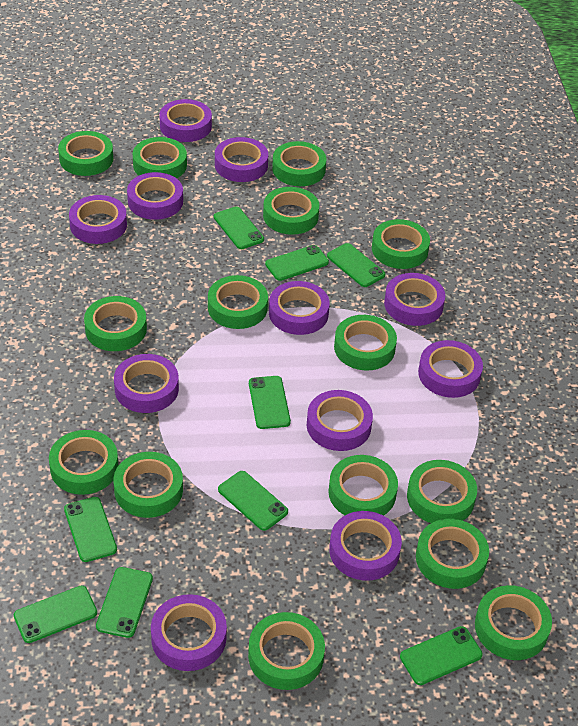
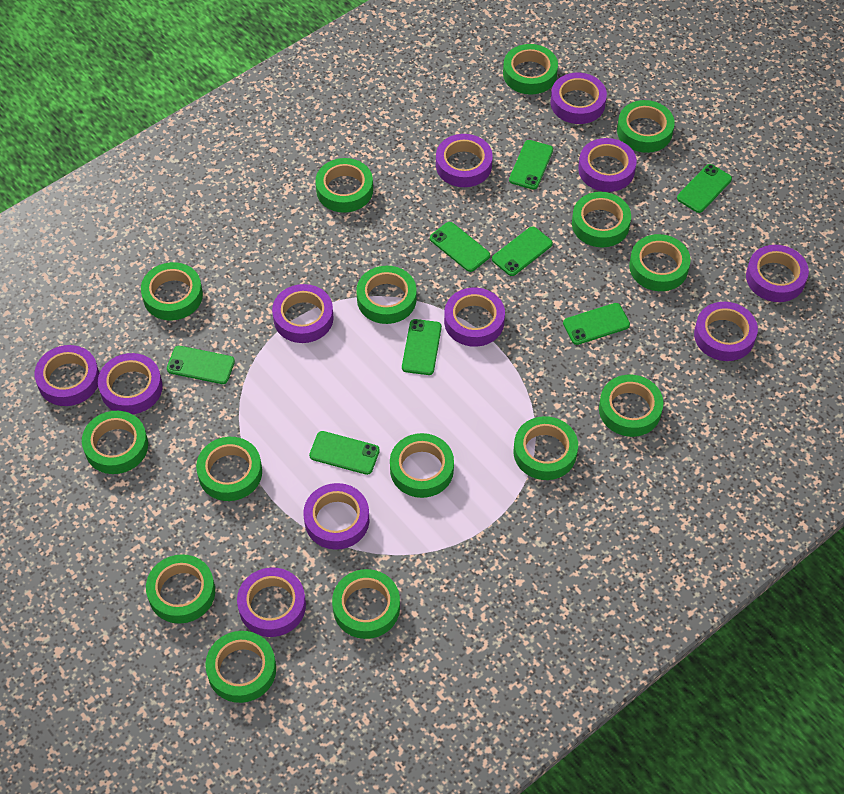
green phone: [14,586,97,643] [64,497,117,562] [96,567,153,638] [214,207,264,249] [218,471,288,531] [249,376,291,429] [265,245,329,281] [327,243,385,287] [400,626,483,685] = 9 -> [167,346,235,384] [309,431,380,475] [402,319,442,375] [430,222,490,272] [492,226,553,276] [509,140,553,190] [563,303,630,345] [677,164,732,213] = 8

